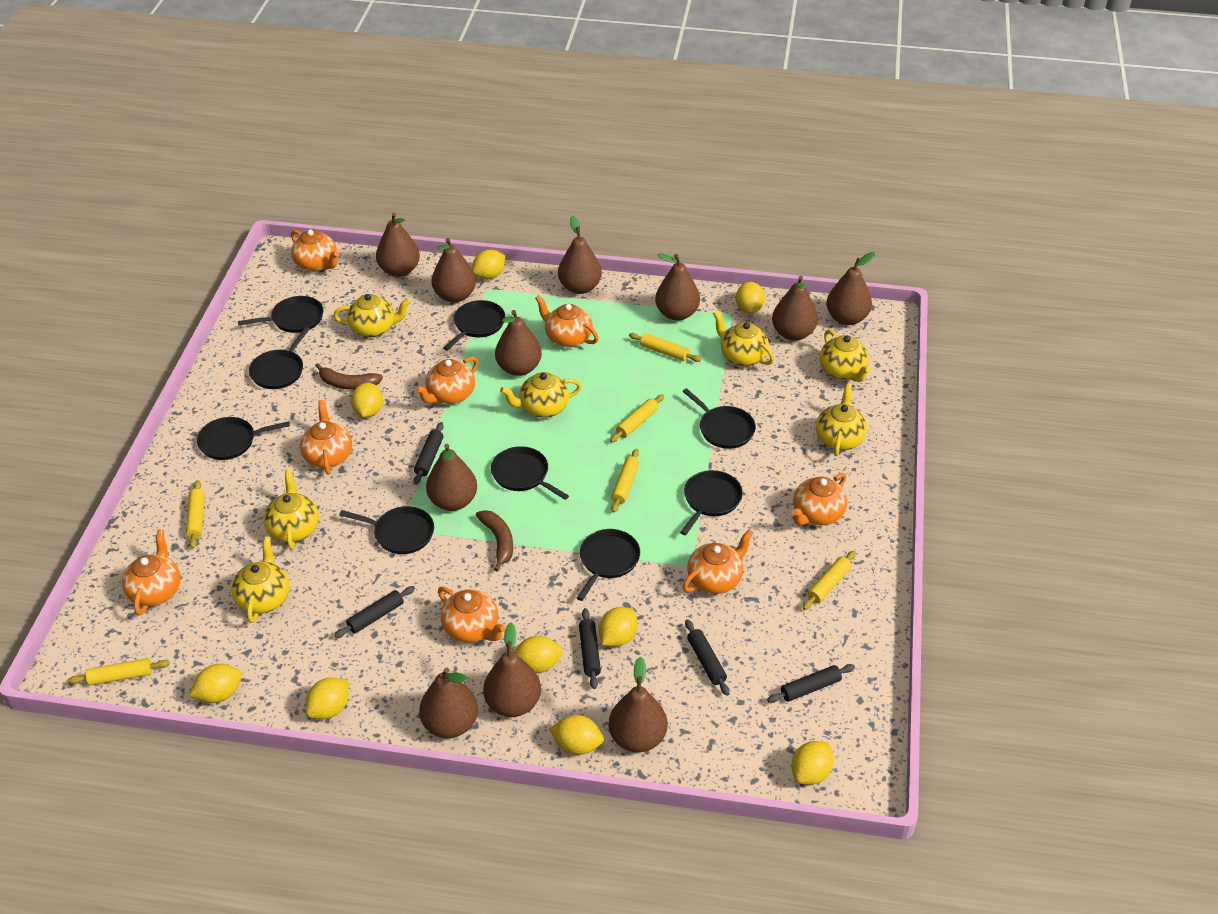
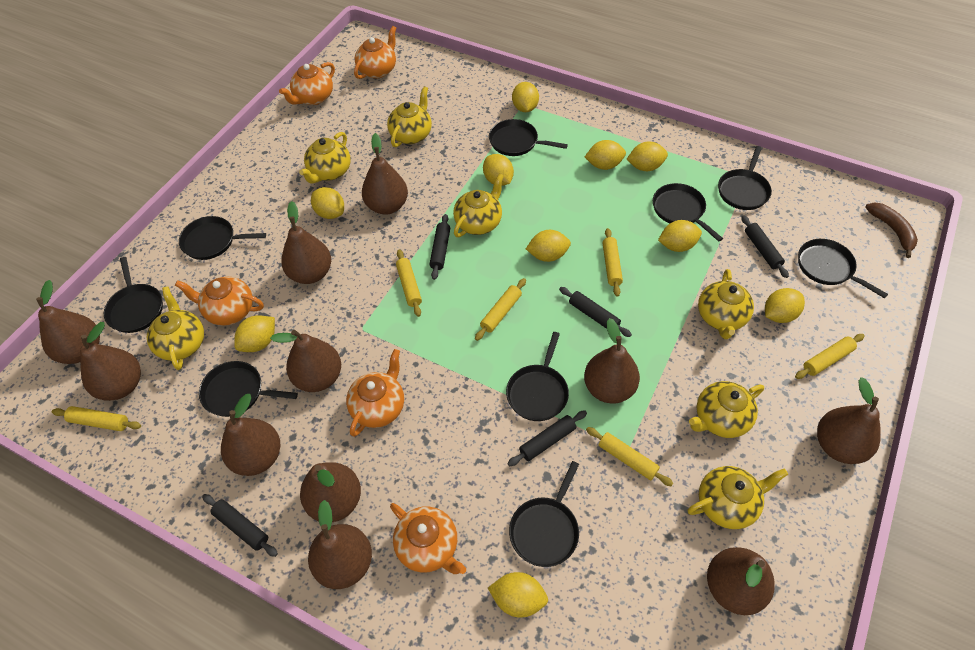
brown banana: [315,363,383,390] [476,510,513,572] = 2 -> [865,202,918,258] = 1
orange teapot: [122,530,180,615] [291,229,339,272] [300,400,352,474] [415,357,478,404] [438,586,506,643] [535,295,599,348] [682,529,753,594] [792,473,847,525] = 8 -> [175,277,264,326] [279,62,335,105] [346,349,404,437] [354,26,396,79] [390,503,466,574] = 5
yellow lemon: [189,664,242,703] [305,678,349,719] [351,383,383,417] [472,250,505,279] [514,636,563,673] [549,715,604,755] [599,607,637,647] [736,282,765,314] [791,741,834,785] = 9 -> [234,315,275,352] [311,187,344,219] [483,154,514,186] [488,572,548,618] [512,82,539,112] [526,230,571,262] [585,140,626,170] [627,142,668,171] [658,220,702,252] [765,288,805,323] = 10

